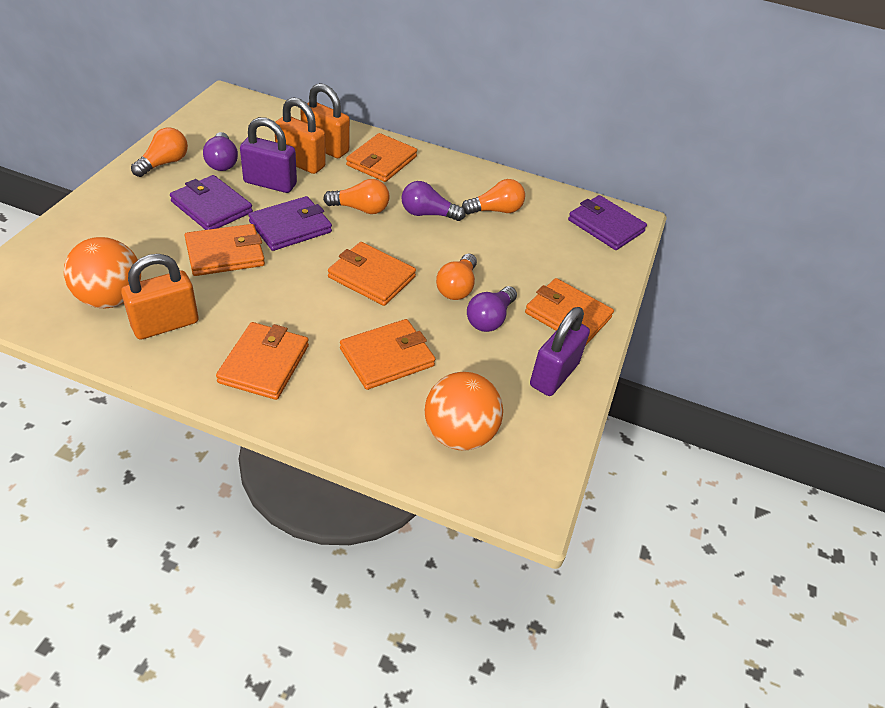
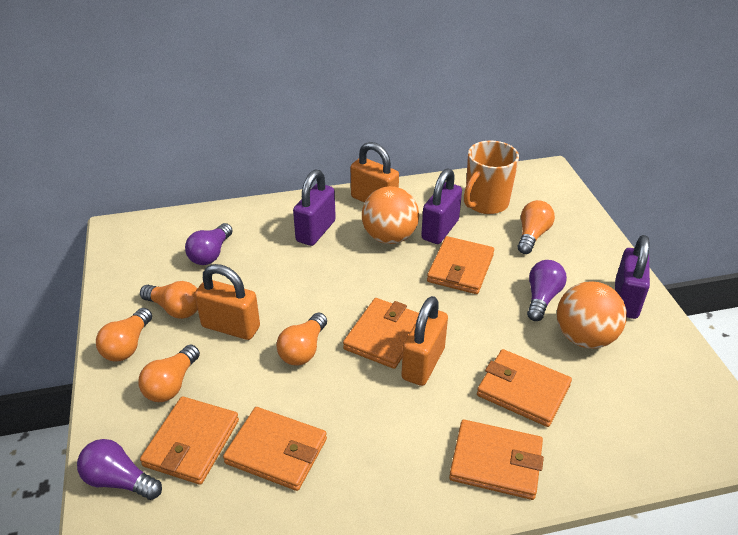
orange light bulb: [131,127,188,177] [323,179,389,214] [436,254,477,300] [462,179,525,215] = 4 -> [96,308,152,361] [138,345,200,402] [140,281,198,319] [276,313,327,365] [518,200,555,254] = 5
orange mug: none = 0 -> [464,140,519,214] = 1
purple padlock: [240,117,297,193] [530,307,590,396] = 2 -> [293,170,336,246] [421,168,462,244] [615,235,650,319] = 3
purple wallet: [170,175,253,230] [248,196,332,251] [568,195,647,250] = 3 -> none = 0

